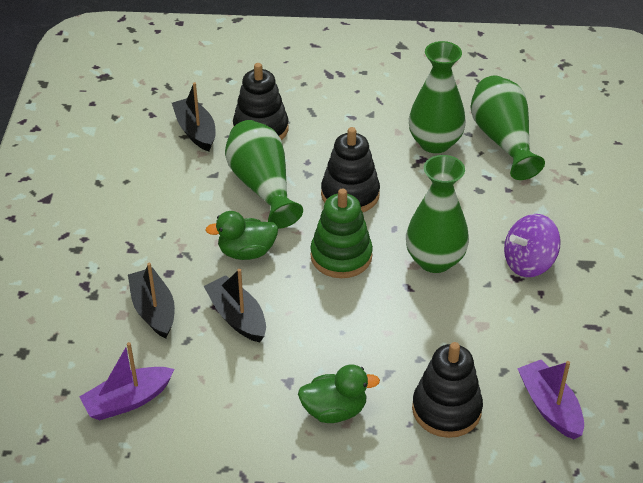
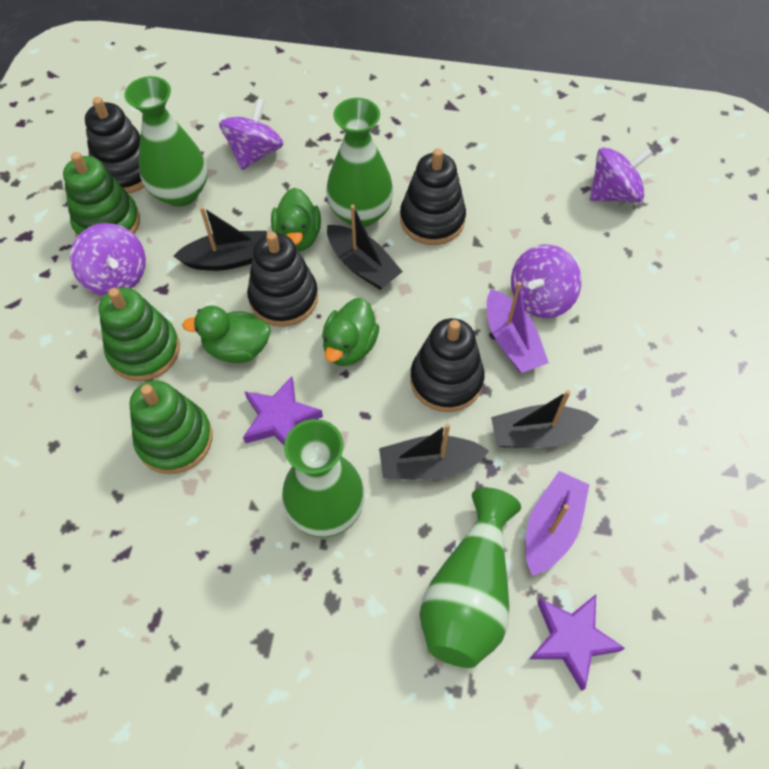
black boat: [128,263,175,339] [172,82,216,152] [204,269,266,342] = 3 -> [174,206,267,271] [327,205,403,290] [379,423,489,480] [491,390,599,448] = 4
black stacking toy: [233,63,288,140] [321,127,380,212] [412,342,483,438] = 3 -> [85,97,145,194] [247,231,318,327] [400,148,466,245] [410,318,485,412] = 4
green duck: [205,211,278,260] [298,365,380,423] = 2 -> [182,306,271,363] [271,188,321,252] [322,298,379,366] = 3
green stacking toy: [310,188,373,278] = 1 -> [63,152,140,237] [99,287,180,381] [130,380,212,474] = 3
purple spinning top: [504,214,561,277] = 1 -> [70,223,146,296] [219,98,283,170] [511,244,581,318] [590,147,653,203] = 4
purple star: none = 0 -> [243,376,323,445] [529,595,625,691] = 2

